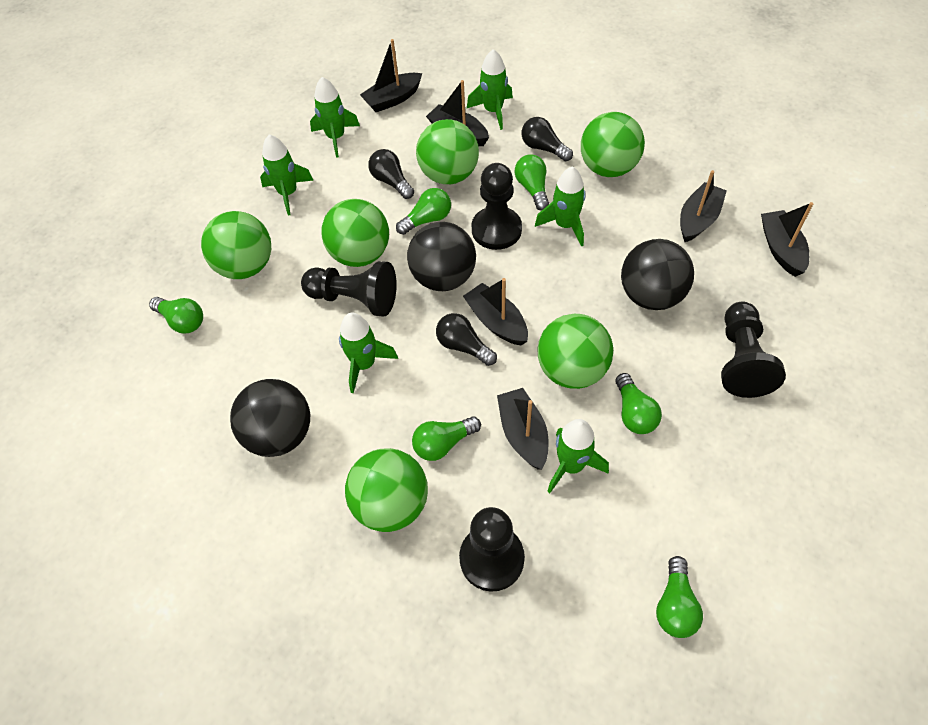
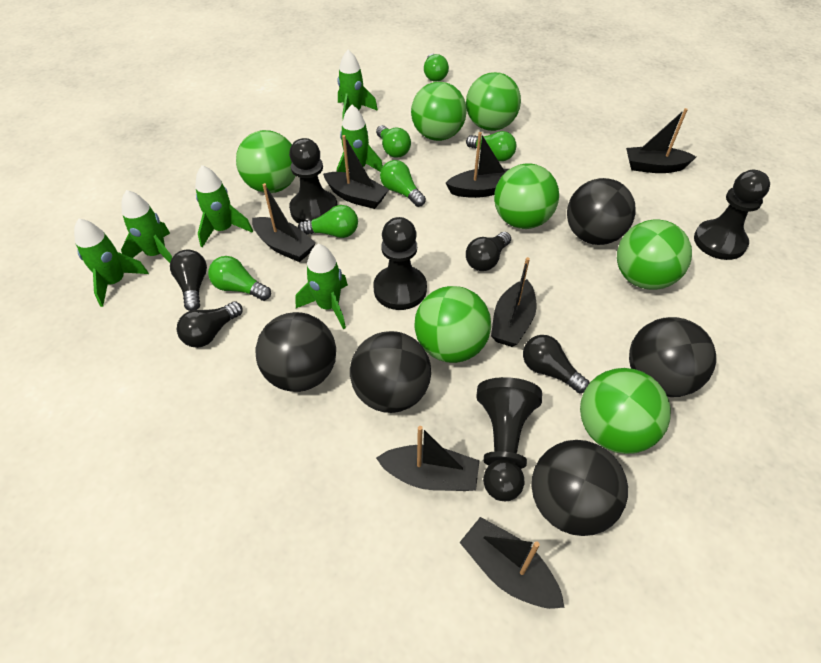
black ball: [230,379,310,457] [407,222,476,291] [621,239,694,310] = 3 -> [256,312,336,392] [350,331,431,413] [531,440,628,536] [567,178,636,245] [629,317,716,397] = 5
black boat: [360,39,422,112] [426,80,489,146] [463,278,528,345] [497,388,548,470] [680,170,727,242] [761,202,814,277] = 6 -> [252,183,316,262] [323,135,389,209] [376,426,480,491] [446,132,509,198] [459,517,565,609] [491,257,537,347] [626,108,696,173] = 7
black light bulb: [368,149,414,199] [436,313,497,366] [522,117,573,162] = 3 -> [170,250,207,311] [177,301,243,348] [466,232,511,271] [523,335,590,393] = 4
green ball: [201,211,271,279] [321,199,389,267] [345,448,428,532] [416,119,479,184] [537,314,613,389] [581,112,645,177] = 6 -> [236,130,295,193] [411,82,467,141] [414,286,491,363] [466,72,521,131] [494,163,559,229] [580,368,671,454] [617,220,692,290] = 7

